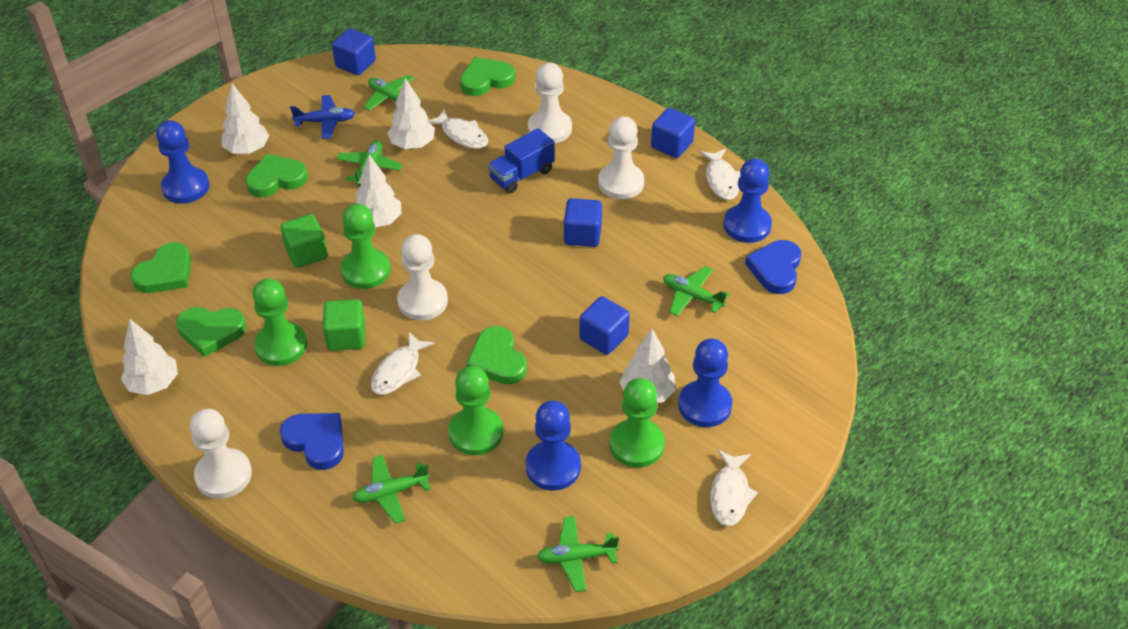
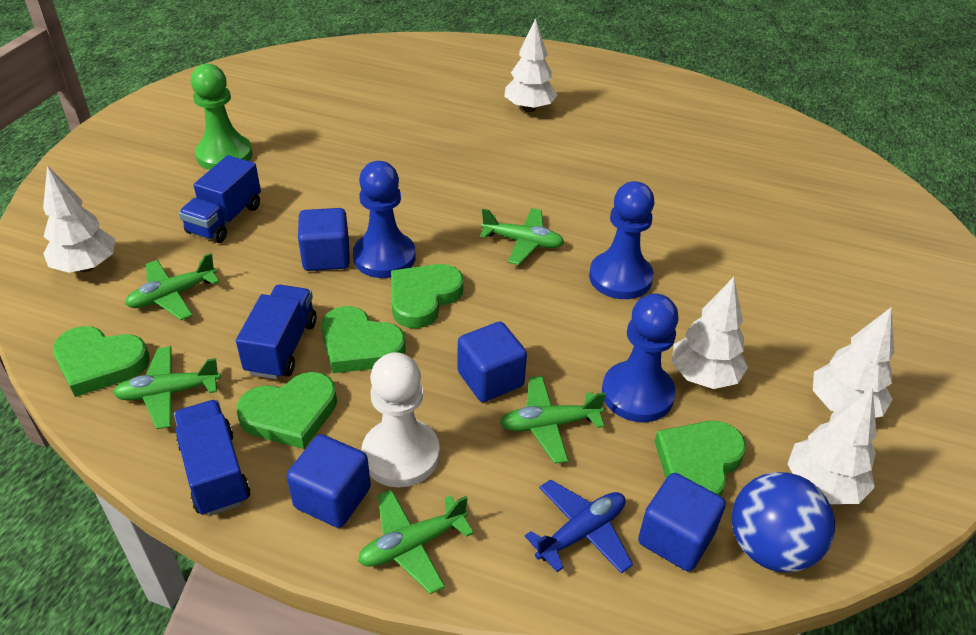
blue ball: none = 0 -> [732,472,835,573] = 1
blue heart: [280,413,344,470] [745,240,801,294] = 2 -> none = 0
blue pawn: [156,120,210,204] [526,401,581,491] [678,338,732,427] [724,158,772,243] = 4 -> [353,161,416,278] [589,181,655,299] [602,294,679,422] = 3
blue truck: [488,128,555,194] = 1 -> [174,400,250,516] [179,155,261,243] [236,285,317,379] = 3
green cube: [281,214,328,268] [323,299,365,351] = 2 -> none = 0
green pawn: [253,279,307,366] [341,203,391,289] [449,366,503,455] [610,378,665,468] = 4 -> [191,63,253,170] = 1
white fish: [371,332,435,395] [427,109,488,149] [699,149,740,200] [710,450,758,526] = 4 -> none = 0
white pawn: [190,409,252,499] [397,234,448,321] [528,63,572,143] [598,116,644,199] = 4 -> [361,352,440,487] = 1

